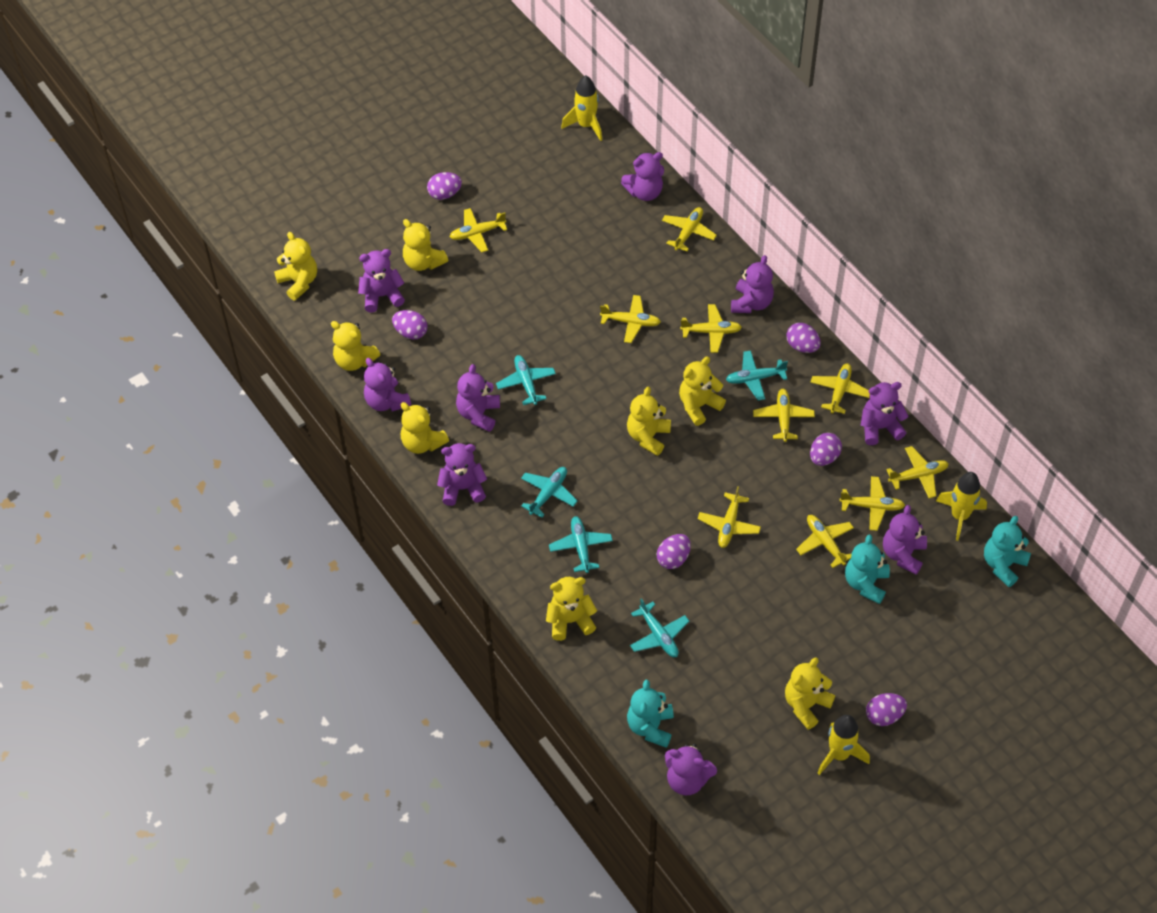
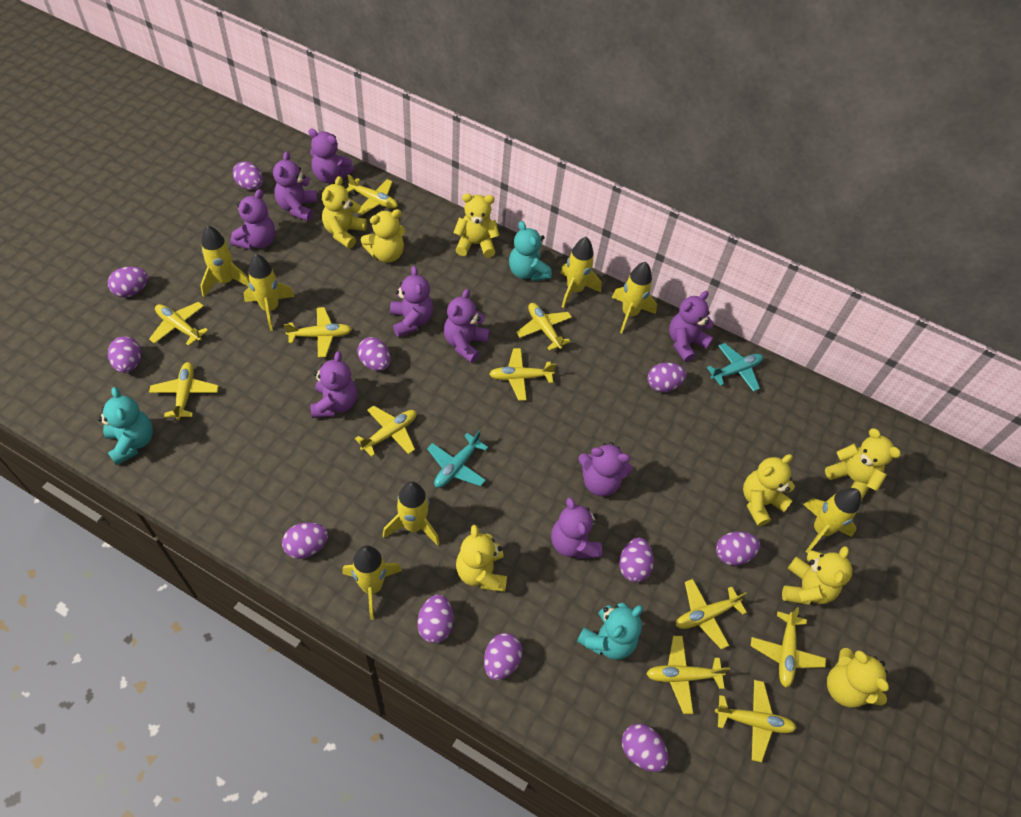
purple egg: [392,310,427,339] [427,172,462,200] [657,534,691,569] [786,323,821,353] [810,433,842,466] [866,693,907,726] = 6 -> [108,267,148,298] [108,336,141,373] [233,161,263,190] [282,522,328,559] [357,337,390,371] [417,594,454,643] [484,633,523,680] [619,538,654,582] [622,724,669,772] [647,363,687,392] [716,531,760,566] = 11
turquoise plane: [496,355,556,405] [521,467,577,518] [549,516,613,573] [630,598,689,657] [726,351,788,401] = 5 -> [427,431,488,488] [707,343,763,392] = 2
yellow plane: [450,208,507,252] [600,295,661,343] [662,207,717,252] [680,304,742,353] [698,486,761,548] [753,389,815,442] [796,515,854,568] [811,363,870,414] [839,476,905,531] [886,446,949,498] = 10 -> [149,302,209,346] [149,362,219,420] [284,307,352,358] [346,175,398,215] [355,406,416,457] [489,348,556,401] [516,303,572,351] [646,636,730,714] [676,579,747,649] [715,680,796,762] [751,607,826,688] = 11
yellow rocket: [561,75,602,141] [817,715,870,775] [936,472,987,541] = 3 -> [200,225,249,297] [244,254,295,331] [342,545,402,620] [383,482,440,546] [560,237,602,308] [612,262,657,333] [803,488,861,553] = 7

